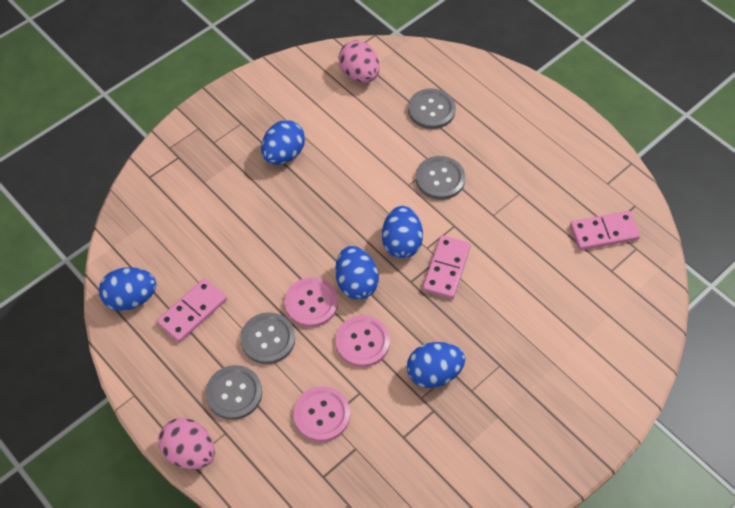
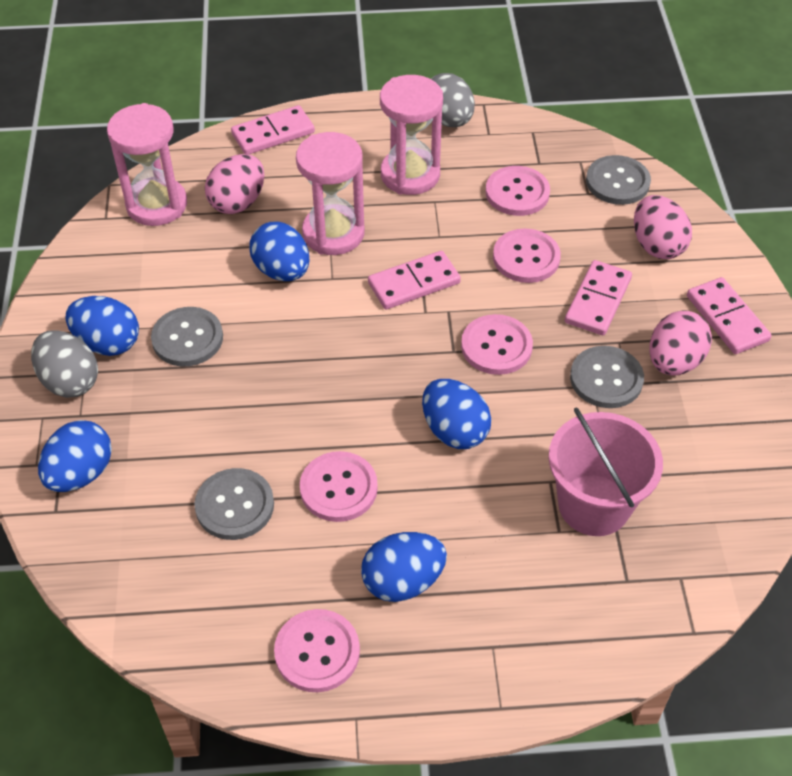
grey egg: none = 0 -> [31,330,98,398] [431,73,475,127] = 2
pink bucket: none = 0 -> [548,407,663,536] = 1
pink button: [284,277,338,327] [293,386,350,442] [335,315,390,367] = 3 -> [274,609,360,692] [300,451,378,522] [461,314,533,375] [486,166,550,216] [493,228,561,283] = 5
pink domino: [157,278,227,343] [423,235,471,299] [570,211,640,250] = 3 -> [231,105,315,155] [368,251,461,309] [565,260,632,335] [687,277,772,354] = 4
pink egg: [158,418,215,469] [338,40,380,83] = 2 -> [205,154,264,214] [634,195,692,259] [649,310,712,376] = 3
pink hourglass: none = 0 -> [107,103,187,226] [296,132,365,255] [380,75,443,195] = 3

